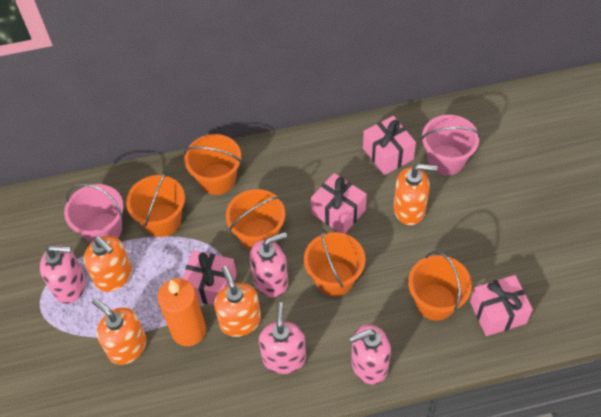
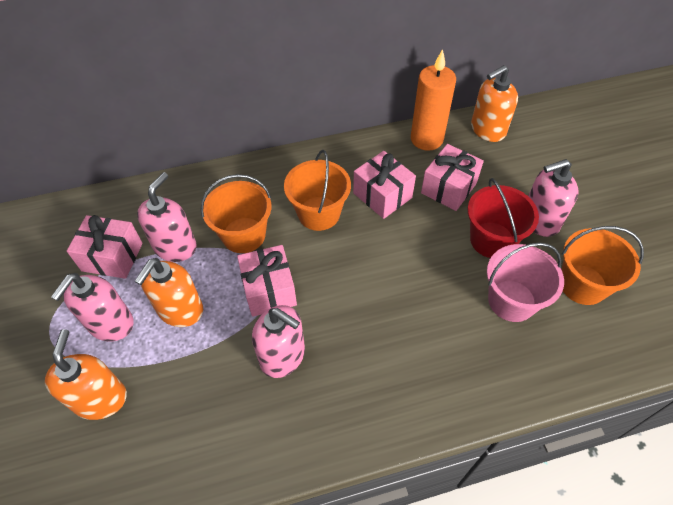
orange bucket: [126,171,185,237] [184,134,242,195] [226,189,285,251] [304,229,365,297] [408,251,472,321] = 5 -> [200,174,271,253] [284,150,351,231] [561,226,644,305] = 3
orange soap dispenser: [84,236,132,292] [92,298,147,365] [214,266,261,337] [394,164,437,225] = 4 -> [45,329,127,420] [134,258,203,327] [471,65,518,142] = 3
pink bucket: [64,183,124,243] [421,115,480,175] = 2 -> [487,242,564,322] = 1
red bucket: none = 0 -> [468,178,539,258] = 1

